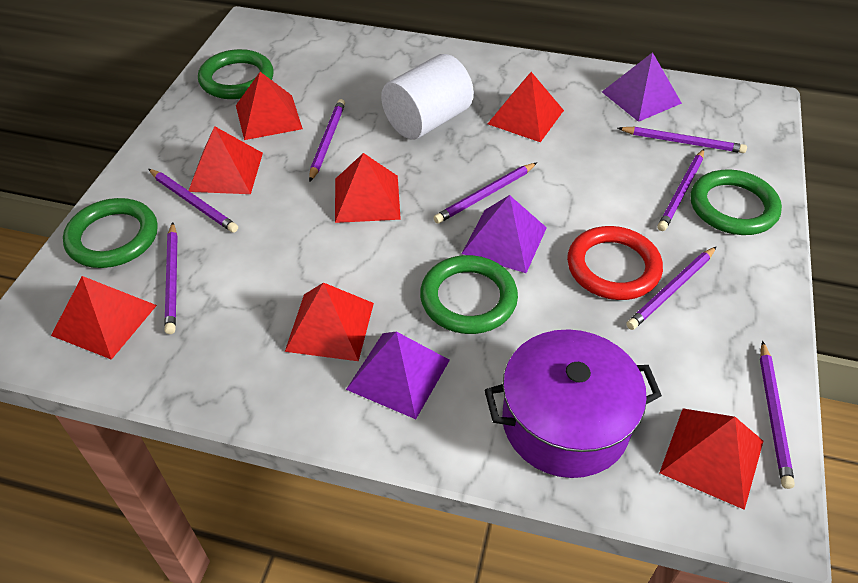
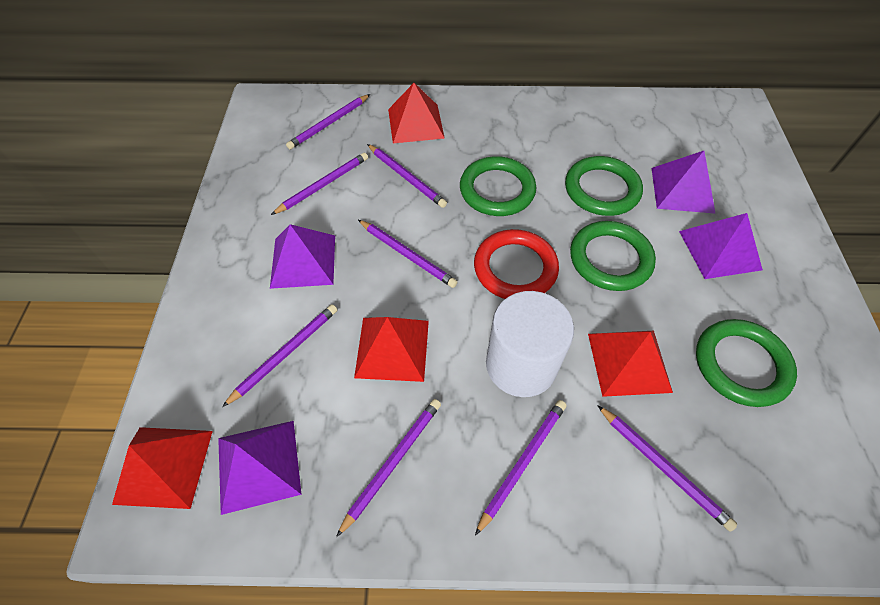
purple pot: [485,329,662,478] = 1 -> none = 0
purple pyramid: [346,332,450,419] [462,195,547,273] [602,52,682,122] = 3 -> [218,421,302,515] [270,224,335,289] [651,151,716,214] [679,213,763,279] = 4
red pyramid: [51,276,157,360] [188,126,263,194] [236,72,303,140] [285,282,374,361] [335,153,401,223] [488,72,564,142] [659,409,763,510] = 7 -> [112,427,213,509] [354,317,429,382] [388,83,445,143] [588,331,673,397] = 4

